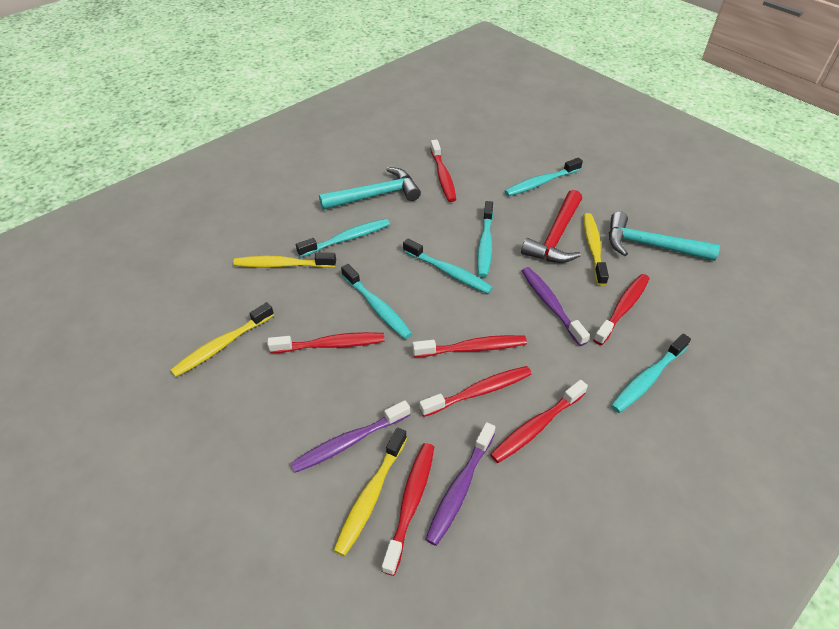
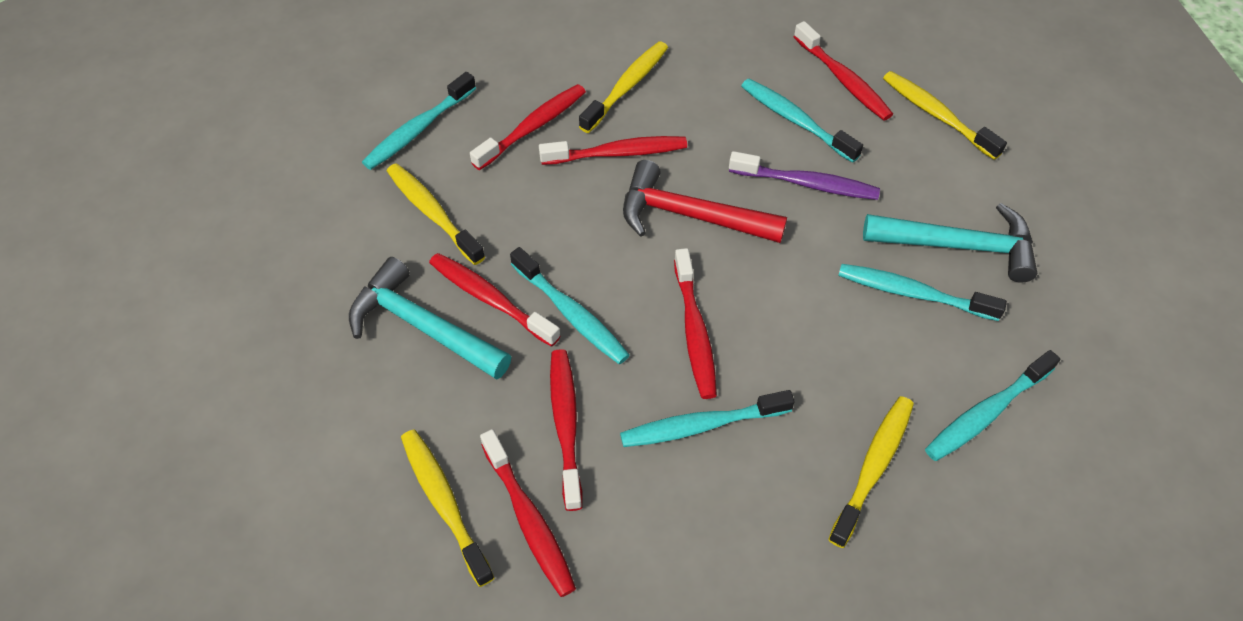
purple toothbrush: [290,400,410,473] [425,422,495,546] [522,267,590,346] = 3 -> [729,151,880,200] = 1
yellow toothbrush: [170,302,274,377] [233,253,336,268] [333,428,407,556] [583,213,609,286] = 4 -> [387,163,485,265] [401,429,494,587] [579,41,668,133] [828,396,914,548] [883,71,1007,160] = 5

